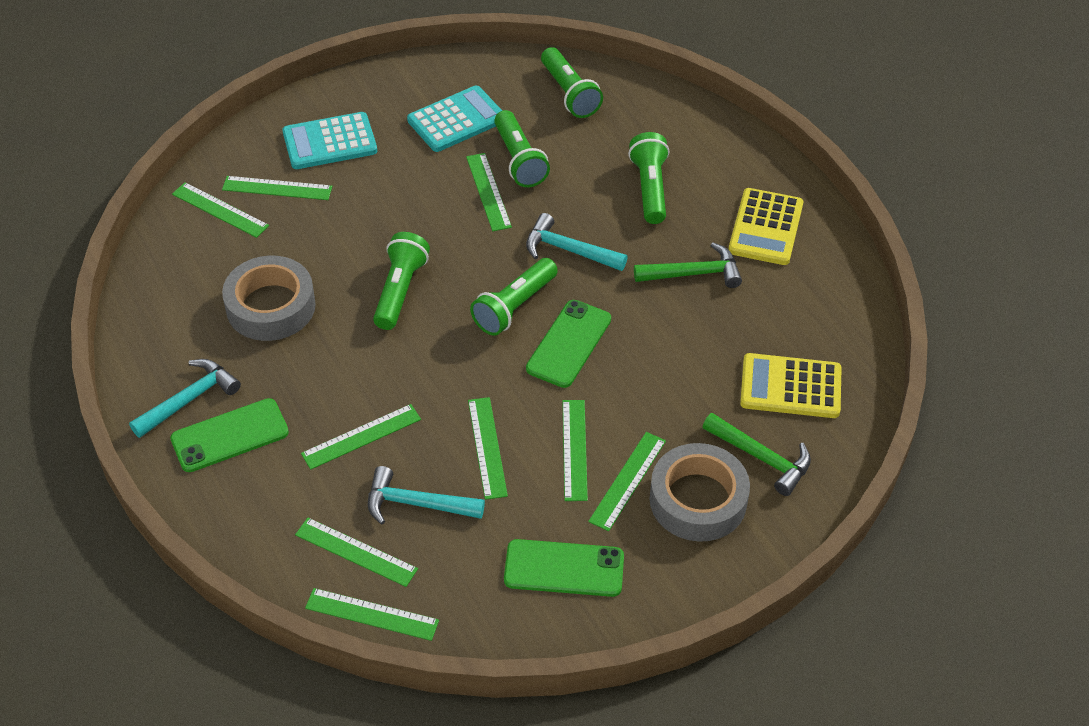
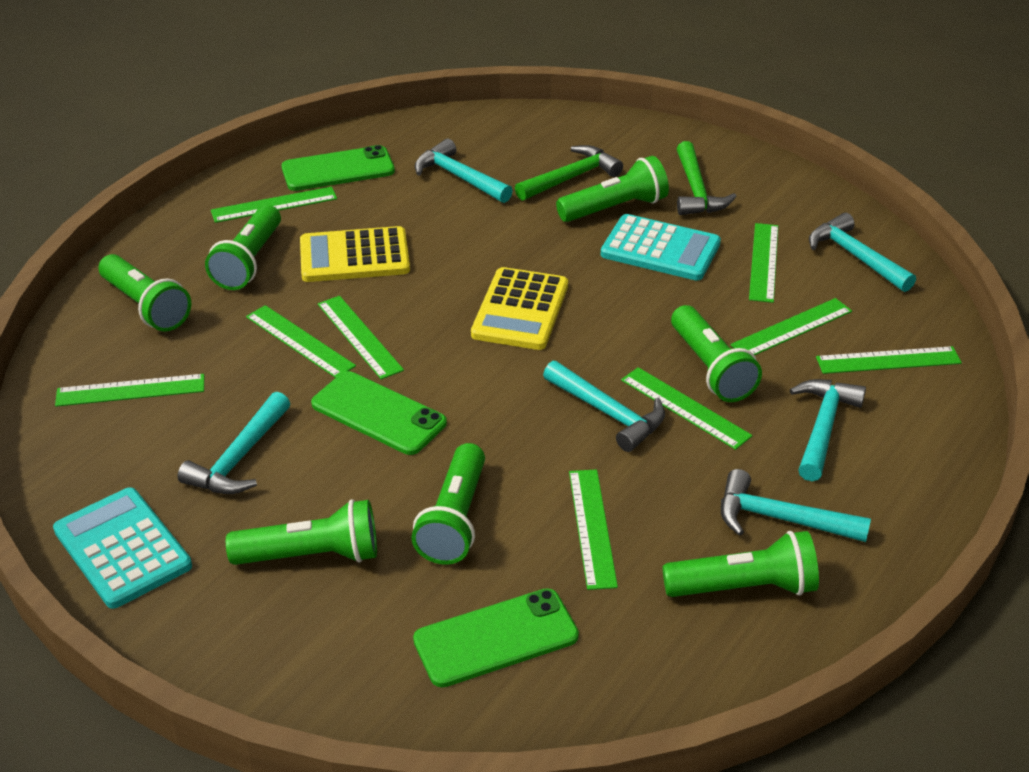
green flashlight: [373,232,430,330] [470,258,558,336] [494,110,550,187] [541,47,603,118] [628,132,669,224] = 5 -> [99,254,191,332] [205,205,281,290] [226,499,377,565] [411,443,485,565] [556,156,669,222] [663,531,819,597] [671,305,762,402] = 7
grey tape: [222,256,316,341] [650,443,750,542] = 2 -> none = 0
turquoise hammer: [129,359,241,438] [368,466,485,524] [526,213,628,271] = 3 -> [178,392,290,494] [415,139,513,203] [543,361,665,452] [721,469,871,542] [790,379,866,481] [809,213,916,292] = 6

